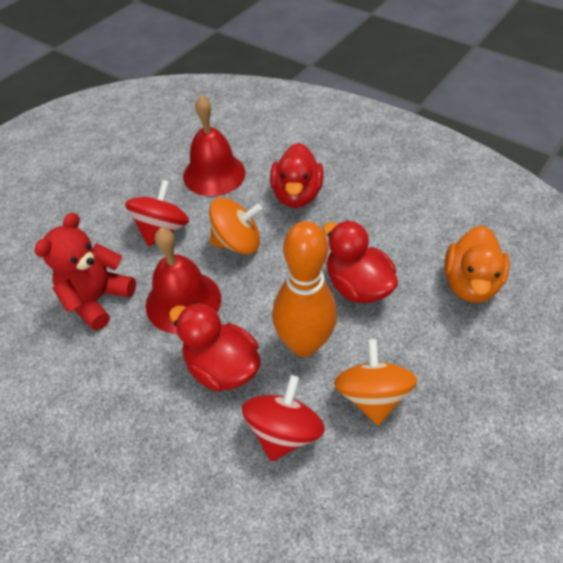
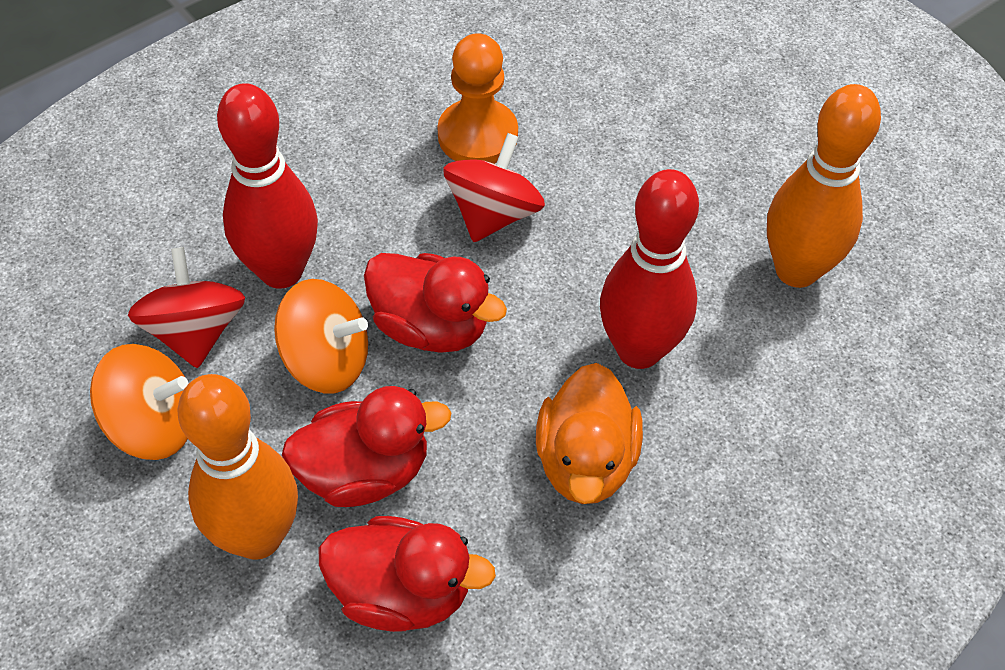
orange bowling pin: [272,221,337,357] = 1 -> [178,374,298,560] [767,84,881,288] = 2
orange pawn: none = 0 -> [437,33,518,164] = 1
red bell: [146,227,221,334] [183,95,245,196] = 2 -> none = 0
red bowling pin: none = 0 -> [217,83,318,289] [600,169,699,369] = 2
red teddy bear: [34,213,136,330] = 1 -> none = 0

